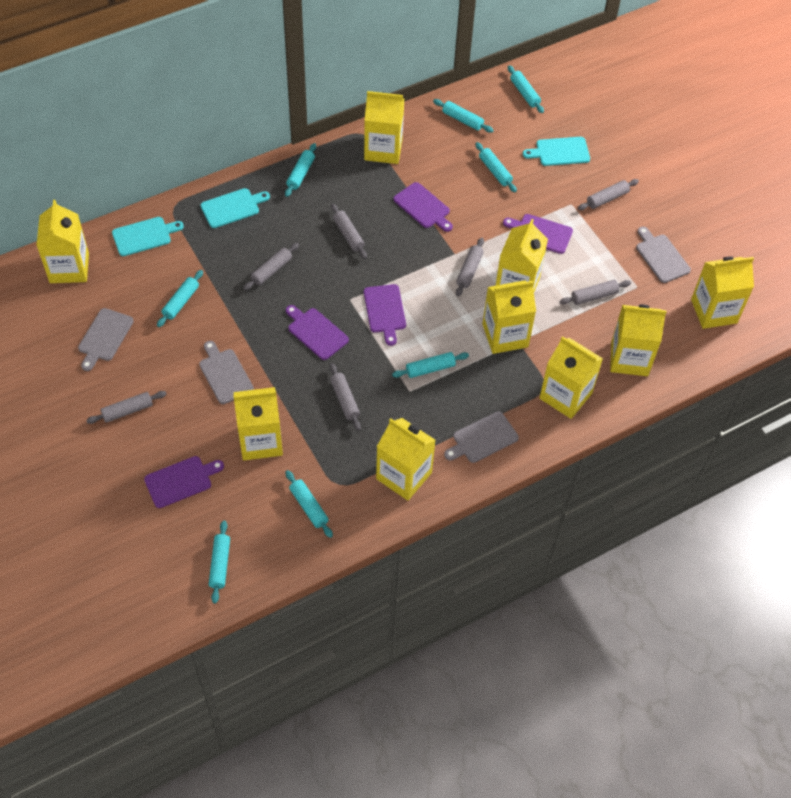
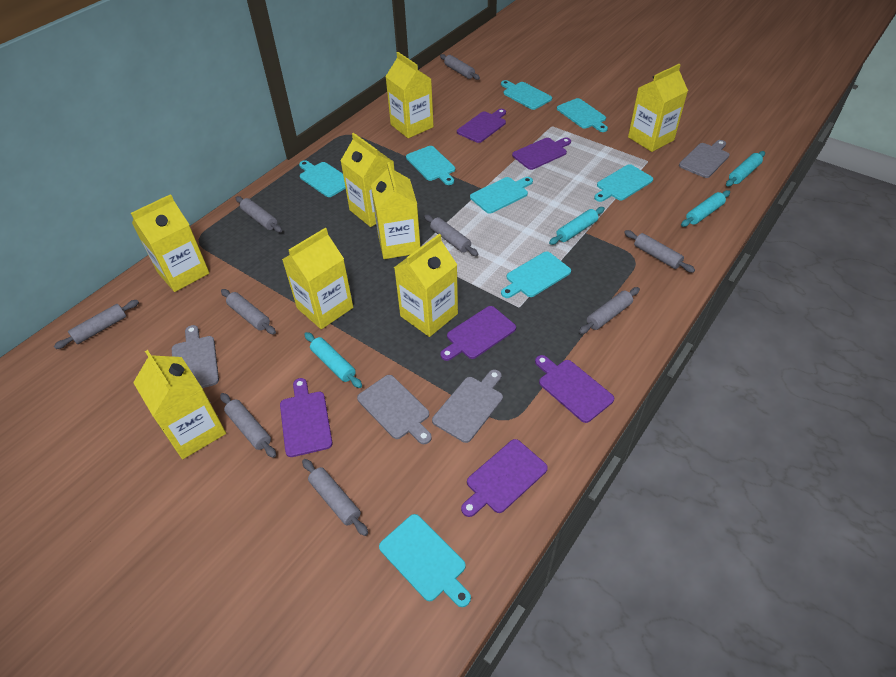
grey rolling pin: [86,391,166,424] [243,243,299,291] [329,363,361,431] [331,204,367,259] [456,238,484,296] [559,280,631,305] [578,179,639,210] = 7 -> [54,300,139,349] [220,393,276,458] [221,289,276,334] [236,196,282,232] [302,459,368,536] [424,214,478,256] [440,54,480,80] [579,287,640,334] [624,230,695,273] = 9
purple cutting board: [144,456,224,508] [286,305,349,360] [364,284,406,346] [393,182,453,232] [503,214,573,254] = 5 -> [280,378,332,457] [440,306,516,361] [457,109,506,143] [461,439,548,517] [512,138,571,170] [535,355,614,423] = 6
turquoise cutting board: [112,217,184,256] [201,188,270,228] [523,137,590,166] = 3 -> [299,160,346,197] [379,514,471,607] [406,146,455,185] [470,177,533,214] [501,80,552,110] [501,252,571,298] [557,98,608,132] [594,164,653,202] = 8
turquoise rolling pin: [157,270,203,327] [209,521,230,603] [285,143,316,197] [285,470,333,538] [392,352,469,378] [433,99,494,133] [475,142,517,192] [508,65,544,113] = 8 -> [304,332,362,388] [549,207,605,245] [681,190,730,227] [726,151,765,186] = 4
yellow carton: [36,200,89,283] [234,387,283,460] [364,91,404,164] [376,418,436,501] [482,280,536,354] [496,219,548,291] [540,336,603,419] [610,304,667,376] [691,257,754,329] = 9 -> [131,194,209,292] [133,350,226,459] [282,228,353,329] [341,133,394,227] [371,162,420,259] [385,52,434,138] [394,234,458,337] [628,64,688,152] = 8

